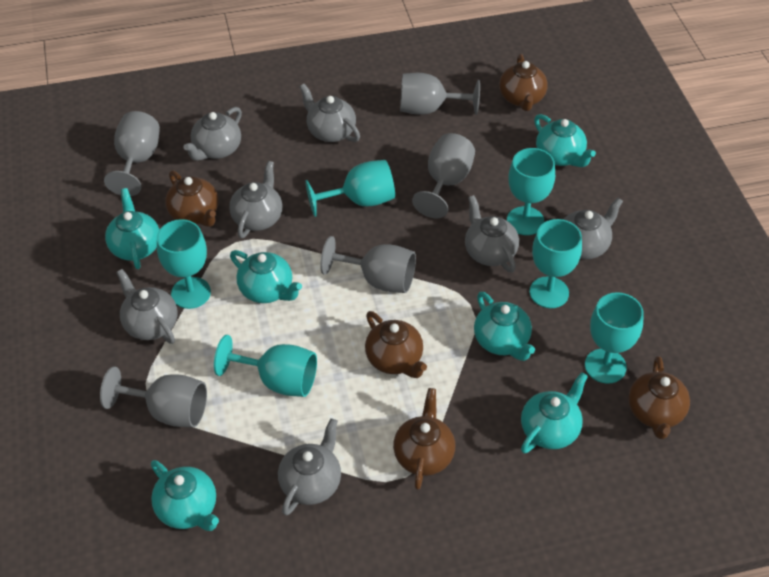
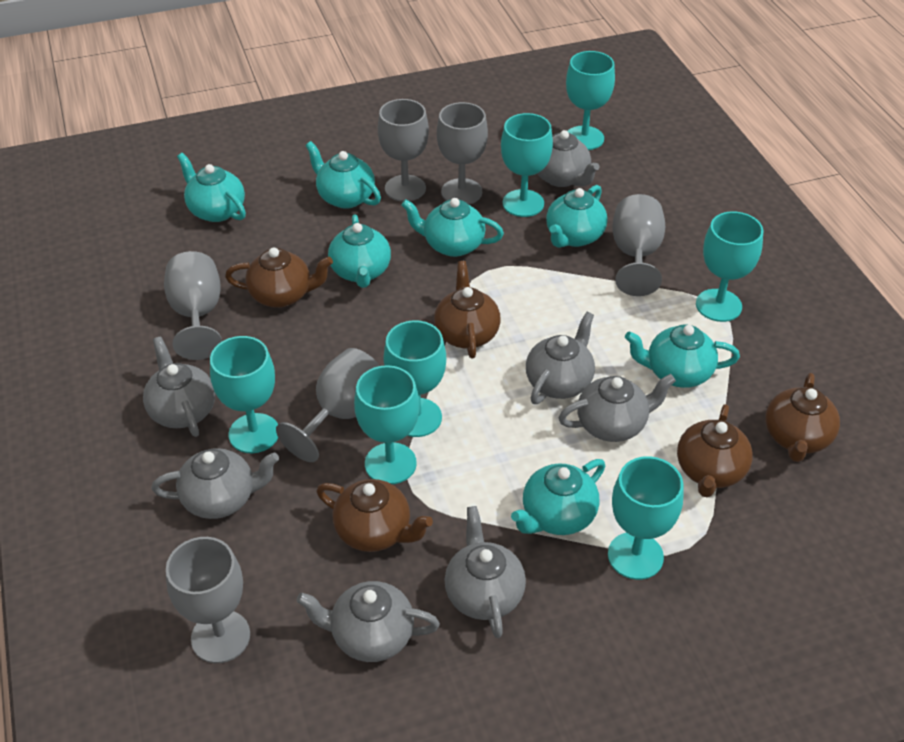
grey goblet: [100,366,207,427] [104,111,160,196] [320,236,416,293] [400,73,480,115] [412,133,475,218] = 5 -> [164,251,222,360] [166,537,250,663] [276,348,380,462] [378,99,429,202] [437,102,488,205] [612,194,665,296] = 6
turquoise goblet: [157,219,211,309] [214,335,317,397] [305,160,395,217] [507,148,555,235] [529,219,582,308] [585,292,644,384] = 6 -> [210,336,278,453] [354,365,420,484] [384,320,446,437] [501,113,553,217] [566,51,615,150] [608,456,684,580] [696,211,764,322] = 7
turquoise teapot: [105,188,159,269] [151,460,219,531] [230,250,302,303] [474,291,535,361] [521,372,588,453] [534,114,596,167] = 6 -> [177,153,246,222] [305,141,381,209] [328,214,391,288] [401,198,504,257] [511,459,606,535] [546,185,607,248] [625,324,740,388] = 7

